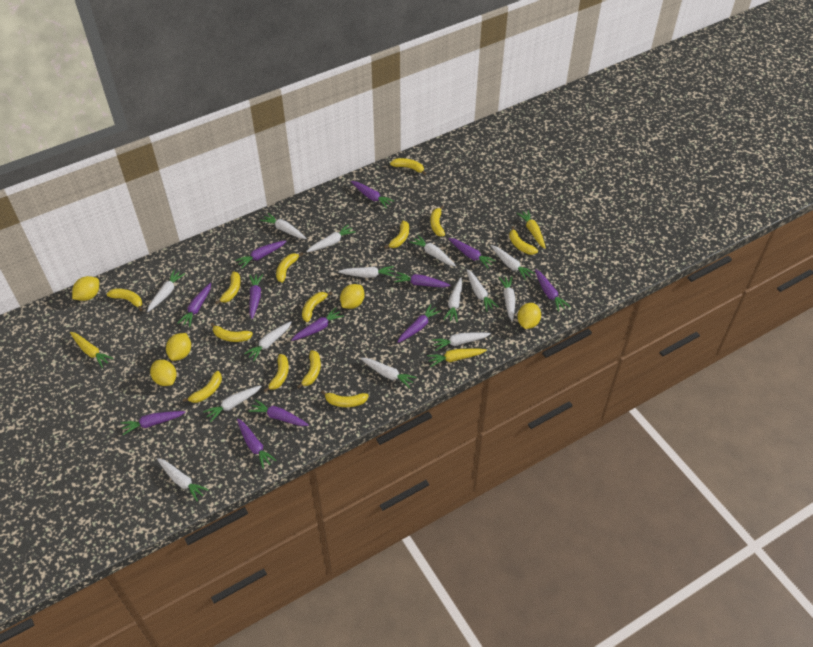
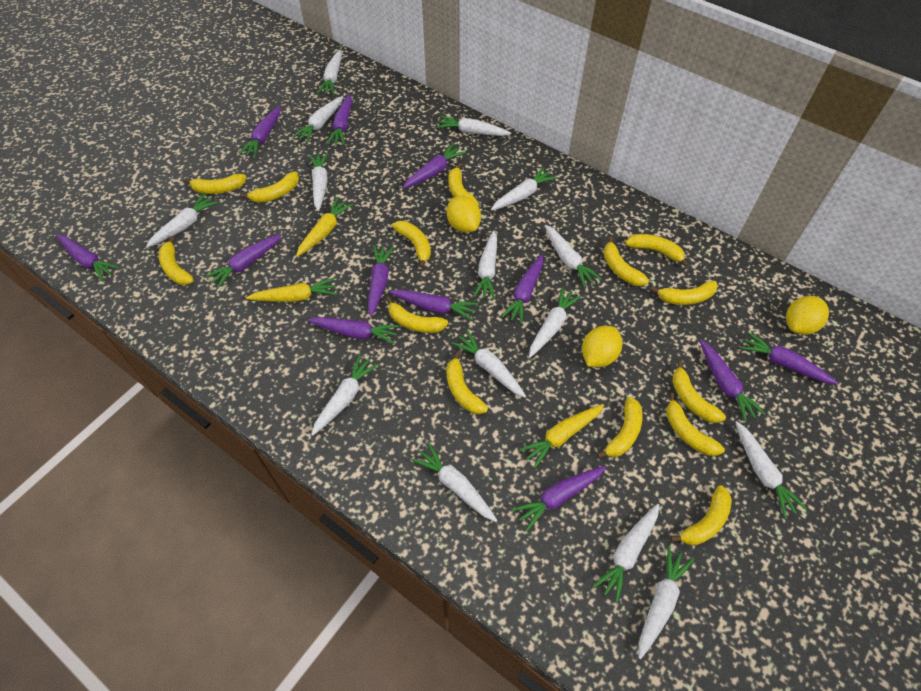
white carrot: [147,270,185,312] [157,458,209,501] [203,385,262,422] [244,321,292,362] [260,213,307,239] [306,224,356,252] [338,266,394,278] [360,358,417,388] [410,235,456,266] [432,332,491,351] [443,277,463,322] [467,269,499,312] [491,245,535,280] [499,276,515,322] = 14 -> [146,193,218,247] [292,96,343,143] [309,153,328,211] [311,355,378,436] [317,49,342,95] [412,443,497,522] [436,115,511,136] [451,330,526,398] [473,230,497,300] [491,167,557,211] [529,287,582,358] [545,225,601,288] [593,504,659,603] [638,546,694,659] [735,421,807,518] = 15
yellow banana: [107,289,143,311] [183,371,222,403] [210,323,253,342] [215,271,241,304] [264,354,289,392] [276,252,303,283] [297,350,321,389] [302,292,332,322] [321,390,369,407] [384,221,409,249] [390,158,426,175] [430,206,445,236] [509,226,538,255] = 13 -> [159,236,194,285] [184,174,246,194] [241,171,299,203] [386,297,448,333] [392,221,431,268] [447,351,488,414] [448,163,479,206] [597,397,642,458] [604,236,649,286] [625,234,689,267] [650,281,718,305] [666,393,725,456] [670,485,732,546] [672,360,726,423] = 14
yellow lemon: [72,276,99,301] [150,360,177,386] [166,333,191,361] [340,284,364,309] [517,303,541,329] = 5 -> [446,196,481,233] [582,326,622,367] [786,296,829,335] = 3

